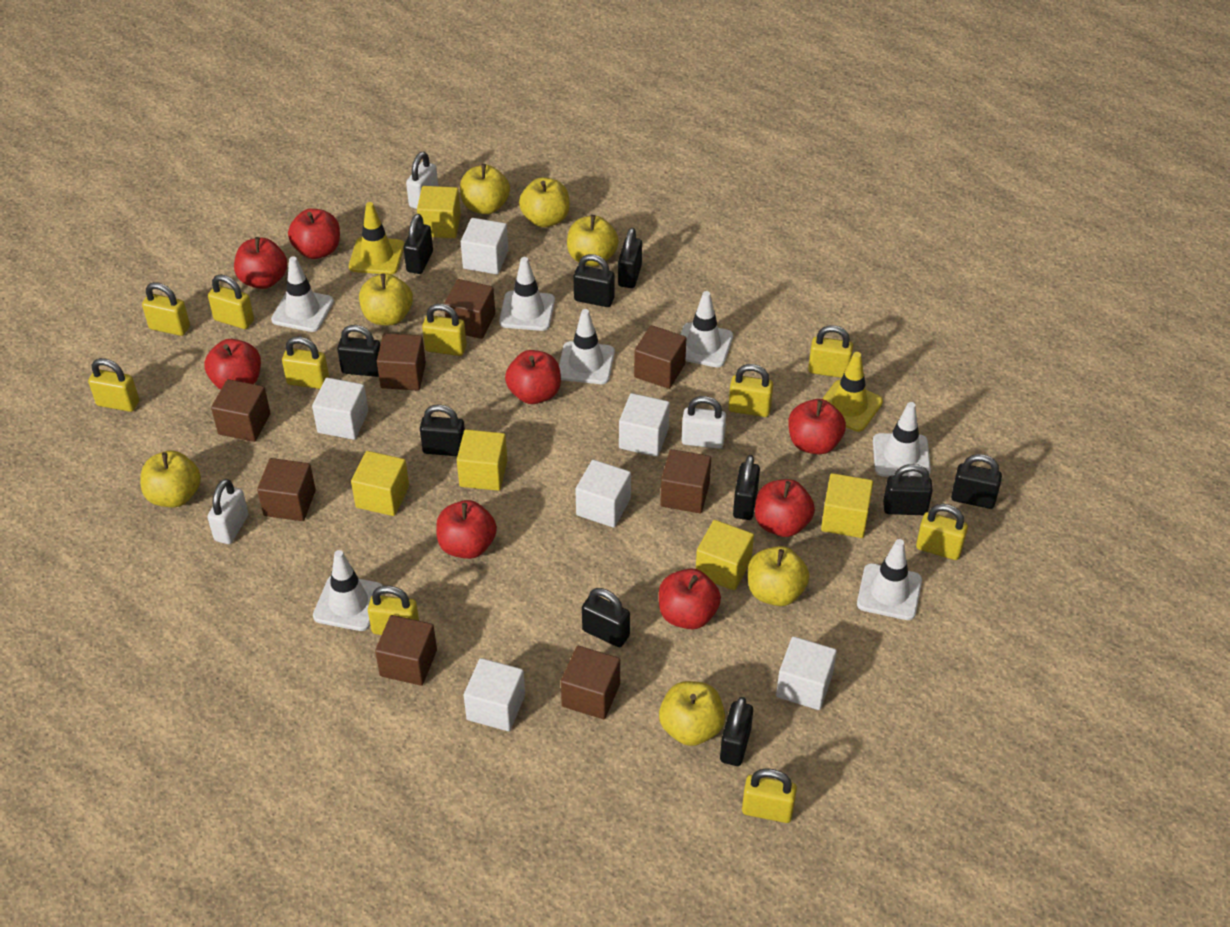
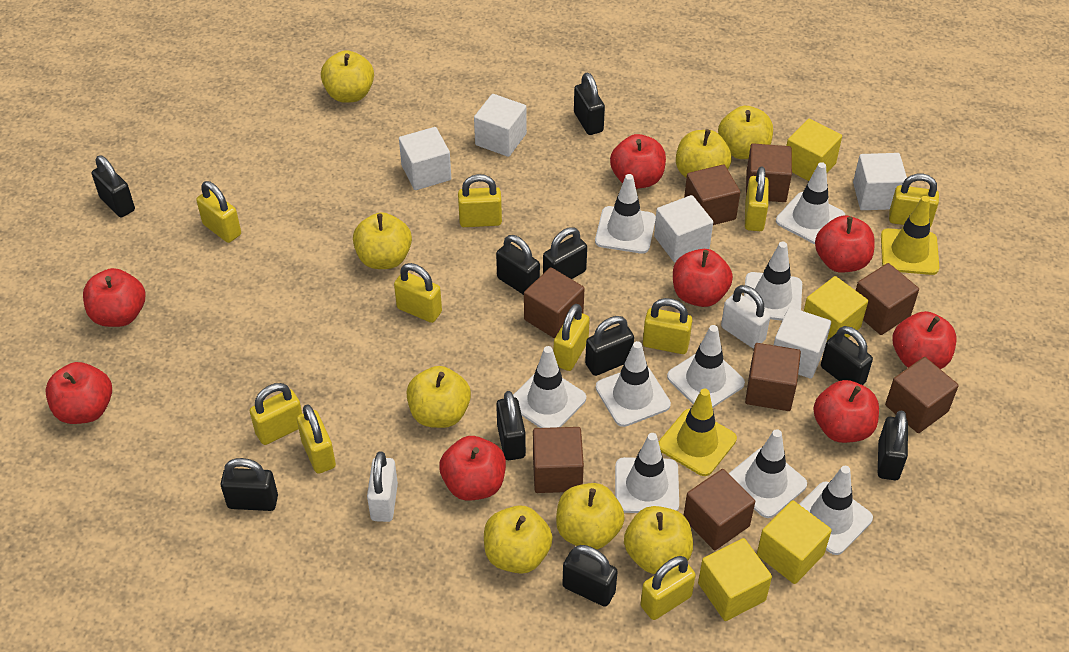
white cube: [312,378,368,440] [461,218,508,274] [464,658,525,731] [575,460,631,528] [619,393,670,457] [776,636,837,710] = 6 -> [399,127,451,190] [474,94,527,157] [654,195,713,262] [774,307,831,379] [853,153,907,210] = 5
white padlock: [207,479,249,544] [406,152,438,209] [682,396,726,449] = 3 -> [367,452,398,522] [721,285,770,348] = 2
white traffic cone: [271,256,334,332] [313,550,383,631] [499,257,555,331] [559,309,615,384] [680,291,733,367] [857,539,922,620] [873,402,931,477] = 7 -> [513,346,586,428] [595,174,656,254] [596,341,671,427] [615,433,679,513] [667,325,745,408] [729,429,807,518] [744,242,802,321] [776,162,845,244] [799,466,873,555] = 9
yellow apple: [140,450,201,507] [359,273,413,325] [460,164,510,214] [519,177,570,227] [567,215,619,266] [659,681,725,746] [748,546,809,606] = 7 -> [321,50,374,103] [353,212,412,269] [406,366,471,428] [484,505,553,574] [556,483,625,550] [624,506,693,574] [676,129,732,178] [718,106,773,159] = 8
yellow cube: [351,451,409,516] [417,186,461,238] [457,429,507,491] [696,520,754,590] [821,473,873,538] = 5 -> [698,538,772,621] [757,500,832,584] [786,119,842,181] [804,276,868,341] = 4

